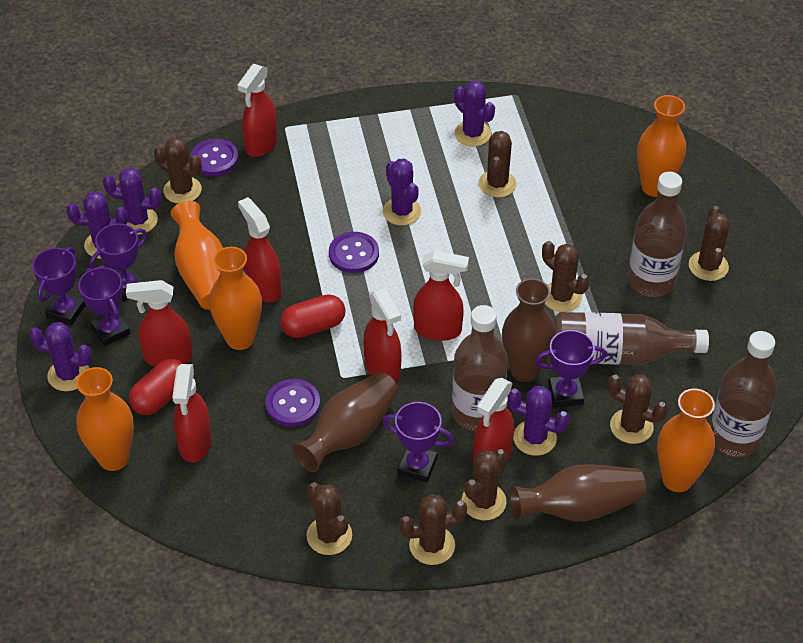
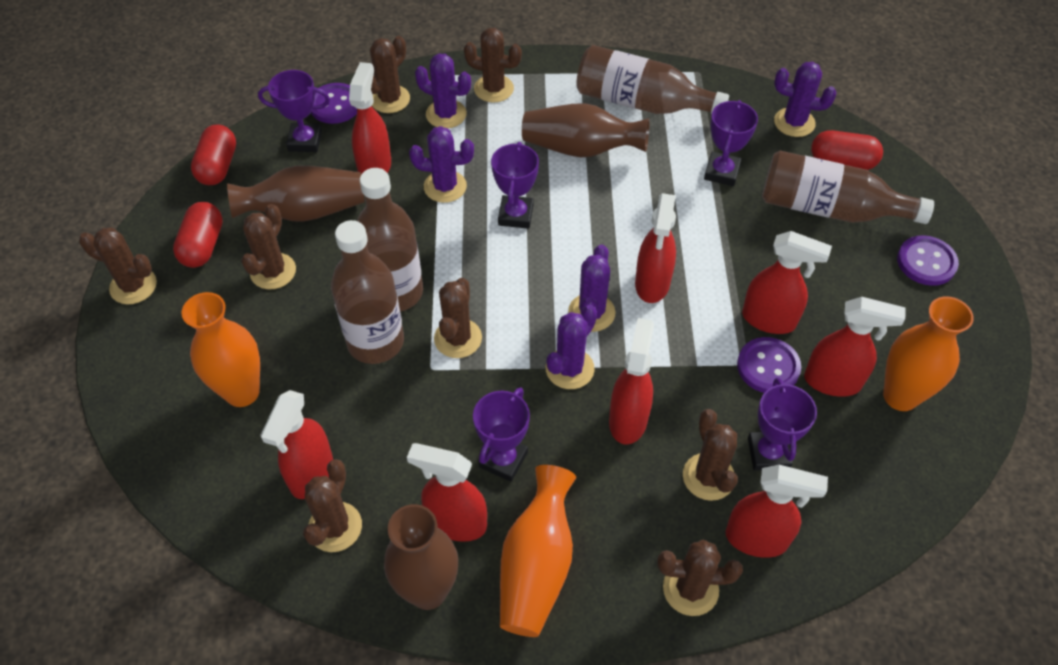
orange vase: [76,367,134,471] [171,201,223,310] [209,247,262,350] [637,95,686,197] [657,389,715,492] = 5 -> [181,292,260,407] [500,465,576,637] [883,296,974,411] = 3
purple cactus: [29,322,92,391] [66,191,128,259] [103,167,162,235] [383,159,421,226] [454,81,495,146] [508,386,570,456] = 6 -> [409,126,474,203] [415,53,471,128] [546,305,597,389] [568,244,616,332] [774,62,837,137] = 5
red capsule: [129,358,183,415] [280,294,345,338] = 2 -> [173,202,223,268] [191,125,236,185] [811,130,883,170] = 3
red spray bottle: [126,280,193,367] [172,364,212,463] [237,64,278,157] [238,197,282,302] [363,288,402,382] [413,250,469,341] [473,378,514,465] = 7 -> [260,390,333,499] [349,62,391,174] [407,443,487,542] [609,318,654,444] [635,193,676,303] [726,465,828,558] [742,231,832,334] [804,297,906,397] = 8

